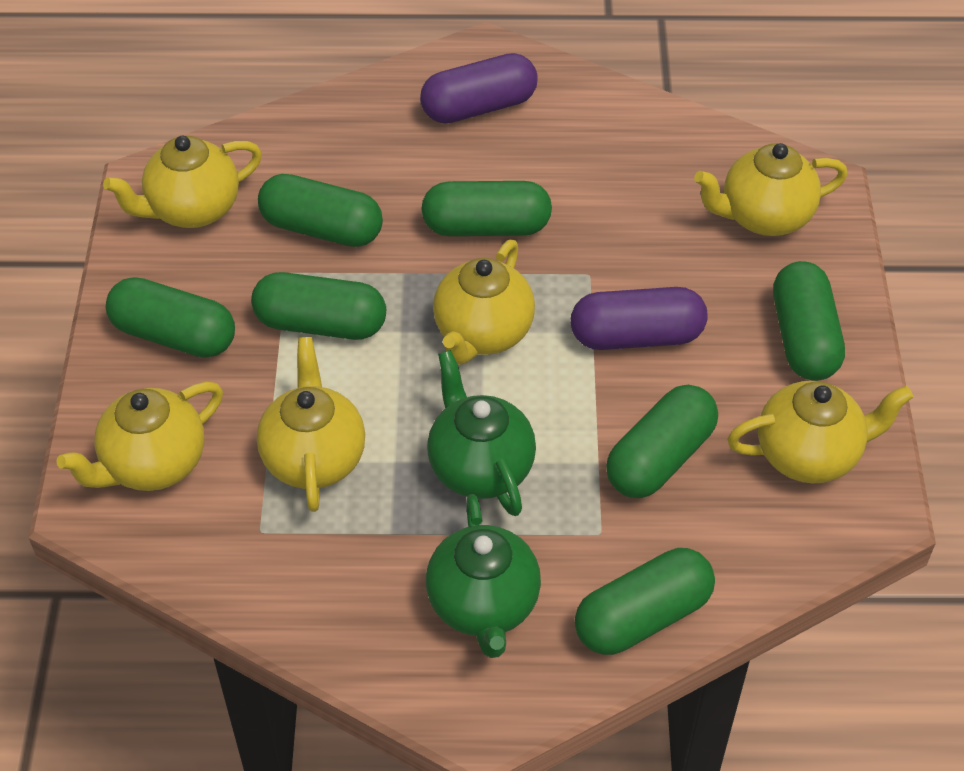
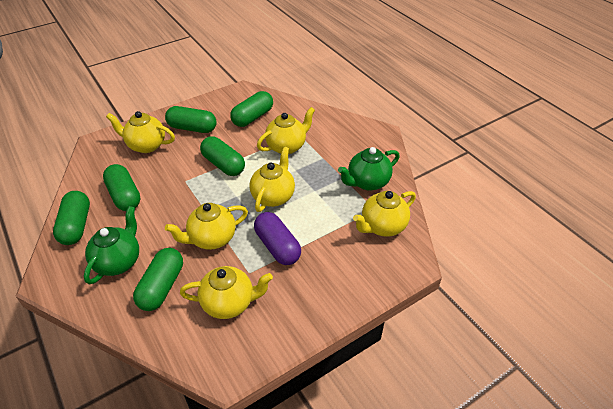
green capsule: [106,277,235,358] [251,272,386,340] [258,174,383,247] [421,181,552,236] [575,548,715,655] [606,385,718,498] [773,261,845,381] = 7 -> [53,191,90,245] [103,164,140,211] [133,248,183,311] [165,106,217,133] [200,136,245,176] [230,91,273,127] = 6
purple capsule: [420,53,538,124] [571,287,708,350] = 2 -> [254,212,301,265] = 1

